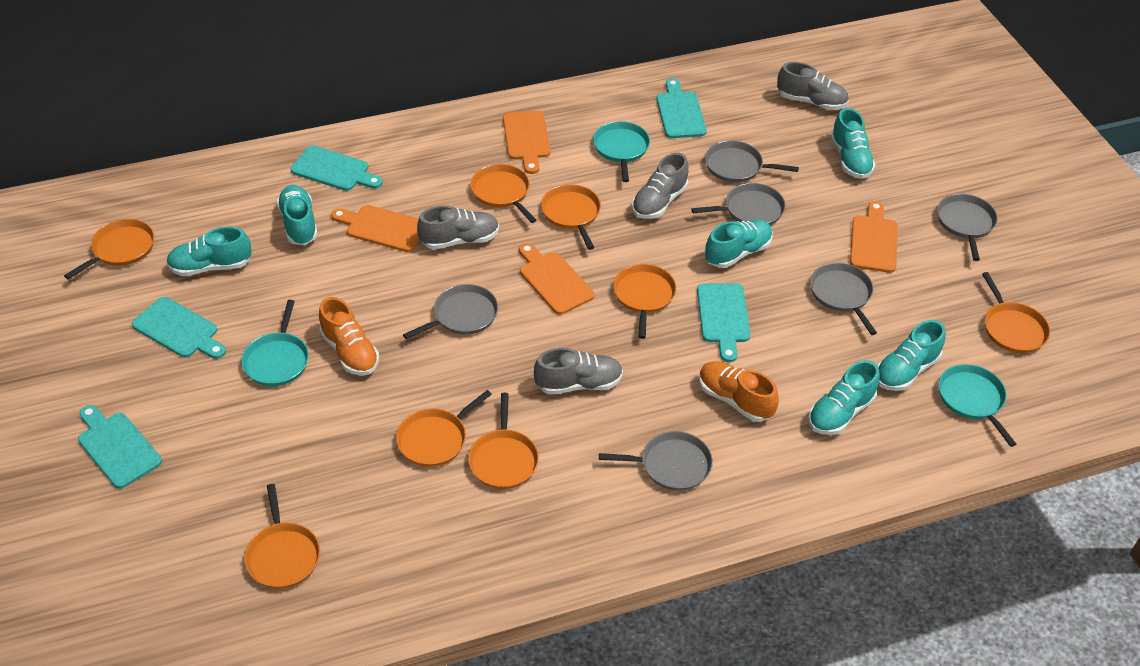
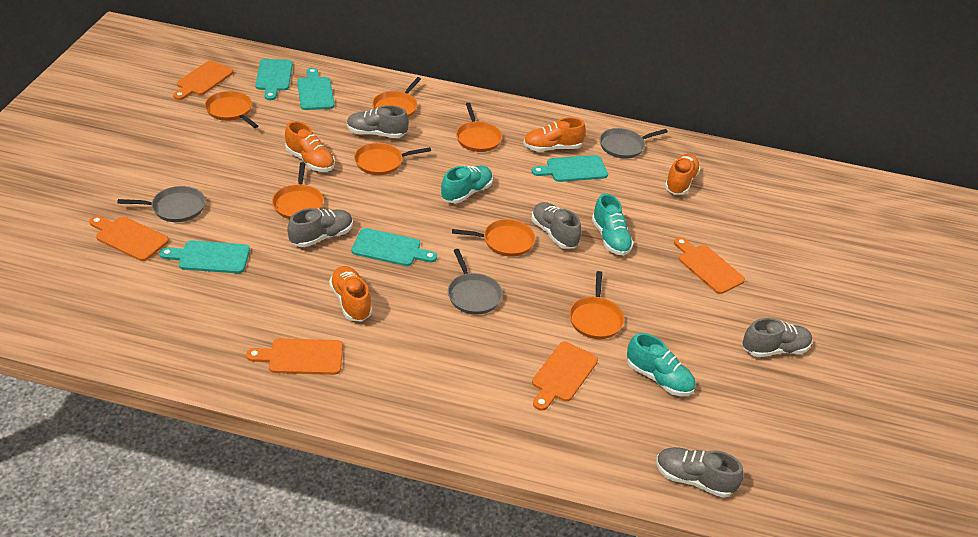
grey pan: [403,284,498,339] [599,431,713,491] [691,183,786,225] [705,141,799,183] [810,263,877,335] [937,194,998,261] = 6 -> [117,186,205,222] [448,249,503,314] [600,128,668,159] = 3
grey shoe: [417,206,499,249] [534,348,623,395] [632,153,689,219] [777,62,849,110] = 4 -> [287,208,353,247] [347,105,409,138] [531,202,581,249] [656,447,744,498] [742,318,812,357] = 5
orange cutting board: [331,205,419,252] [503,111,550,174] [519,243,594,315] [850,201,898,273] = 4 -> [89,216,169,261] [173,61,234,100] [246,338,343,375] [532,342,598,411] [674,237,745,294] = 5
orange pan: [64,219,155,279] [244,484,320,589] [396,390,492,467] [468,393,539,489] [471,164,536,223] [541,184,601,250] [613,264,677,339] [982,272,1050,353] = 8 -> [205,91,258,128] [272,162,324,219] [354,143,431,175] [372,77,421,117] [452,219,535,257] [456,103,502,152] [569,271,624,339] = 7
orange shoe: [319,297,379,376] [699,361,779,422] = 2 -> [285,121,335,172] [329,266,372,321] [523,118,586,152] [665,154,701,195] = 4
turquoise pan: [241,300,309,386] [593,121,650,182] [938,364,1016,447] = 3 -> none = 0
turquoise shoe: [166,226,252,276] [277,185,318,245] [705,220,773,268] [808,360,880,435] [831,108,876,179] [877,320,946,391] = 6 -> [441,166,493,203] [592,194,634,256] [627,333,696,396] = 3

